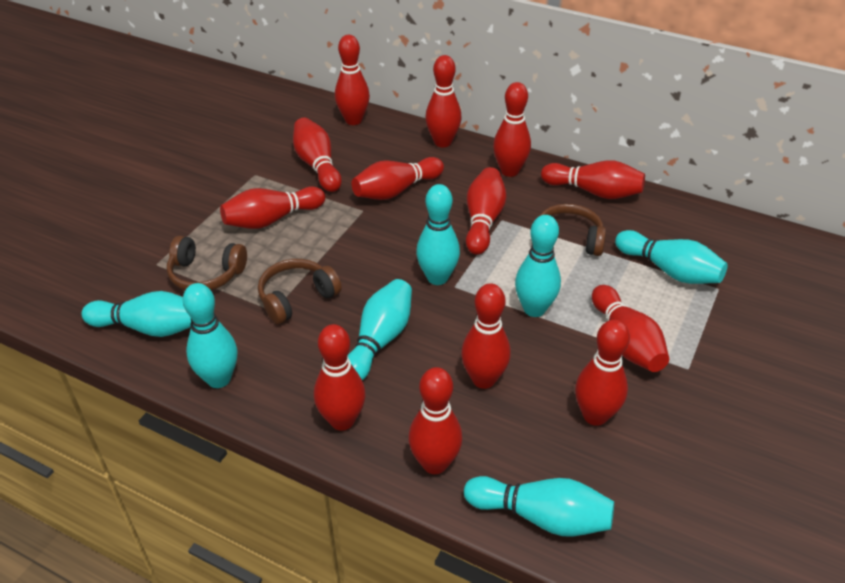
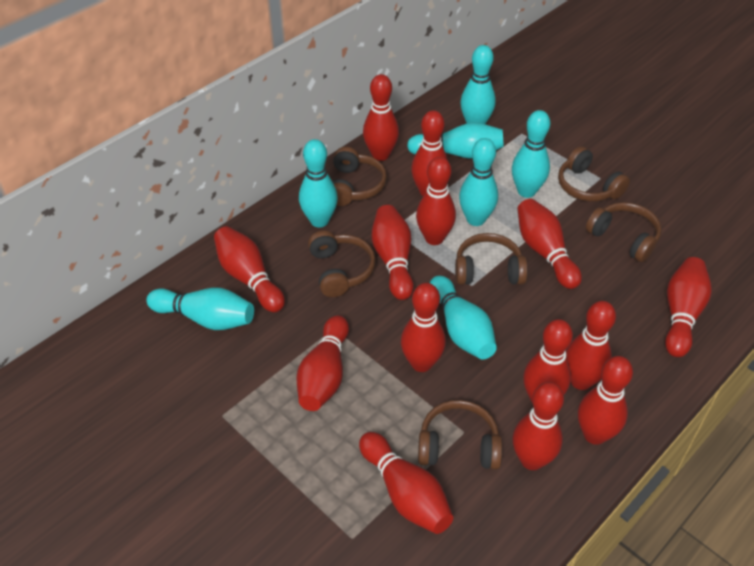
brown headphones: [167,236,247,290] [258,259,342,324] [539,204,606,256] = 3 -> [308,230,376,297] [332,147,387,206] [418,400,502,470] [455,233,528,285] [558,146,630,202] [586,202,661,262] = 6
red bowling pin: [220,186,325,229] [293,117,342,192] [314,324,365,431] [335,35,370,125] [351,157,444,200] [408,367,462,474] [425,55,461,147] [461,284,511,389] [466,167,506,255] [493,82,531,177] [541,160,645,199] [575,319,630,426] [592,285,669,372] = 13 -> [214,226,285,312] [296,315,349,411] [359,432,453,534] [363,74,399,161] [372,205,414,300] [401,283,446,372] [411,110,448,196] [416,157,456,245] [513,382,564,470] [517,199,582,289] [523,319,573,404] [566,301,616,390] [578,356,633,445] [665,257,712,357] = 14

